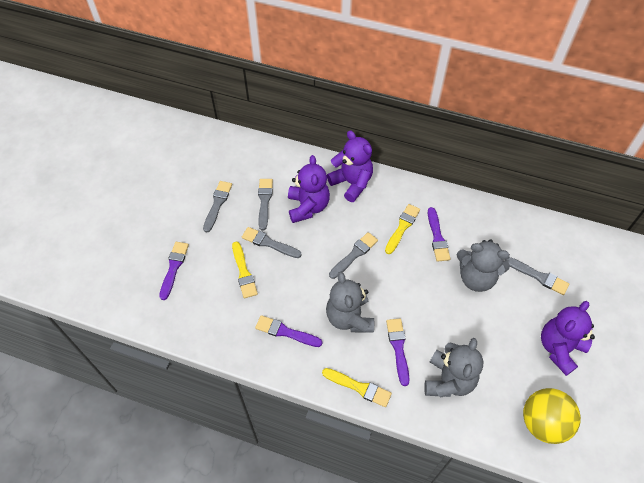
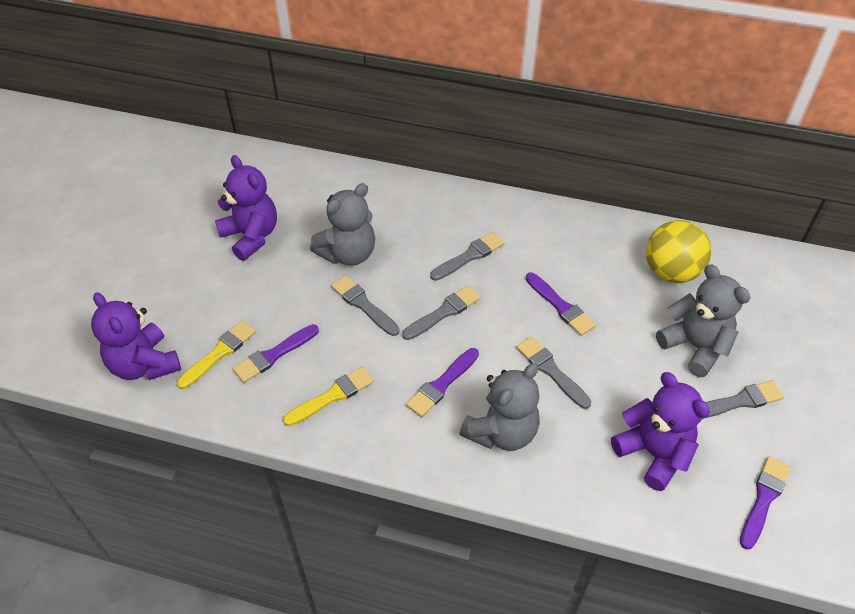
yellow brush: [232,241,258,298] [322,368,392,407] [385,204,420,254] = 3 -> [177,320,256,389] [283,366,374,426] = 2

